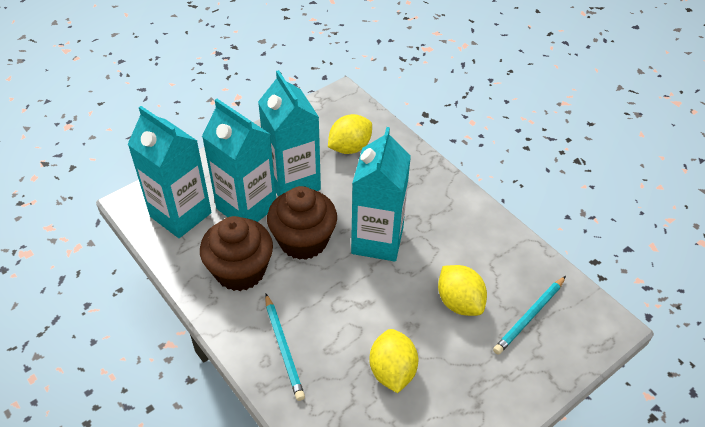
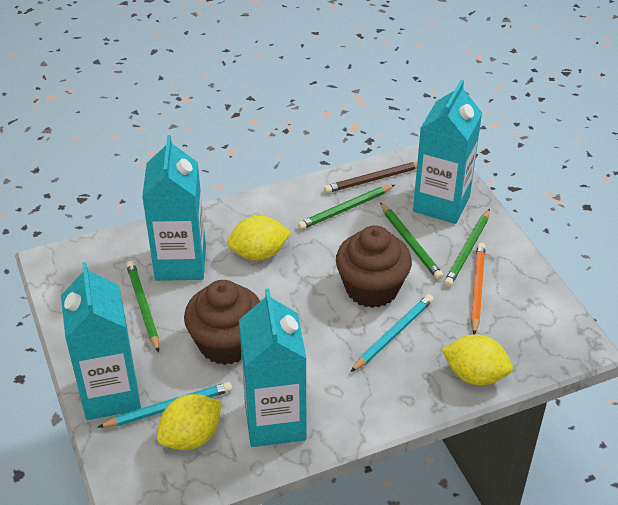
brown pencil: none = 0 -> [324,162,417,193] = 1
green pencil: none = 0 -> [126,261,159,353] [298,185,395,230] [380,202,443,280] [444,209,490,287] = 4
orange pencil: none = 0 -> [471,243,485,334] = 1

